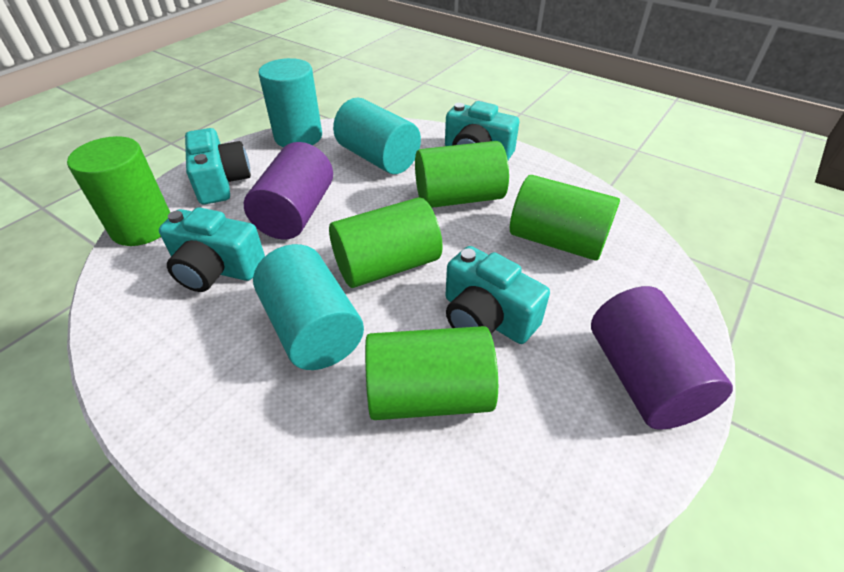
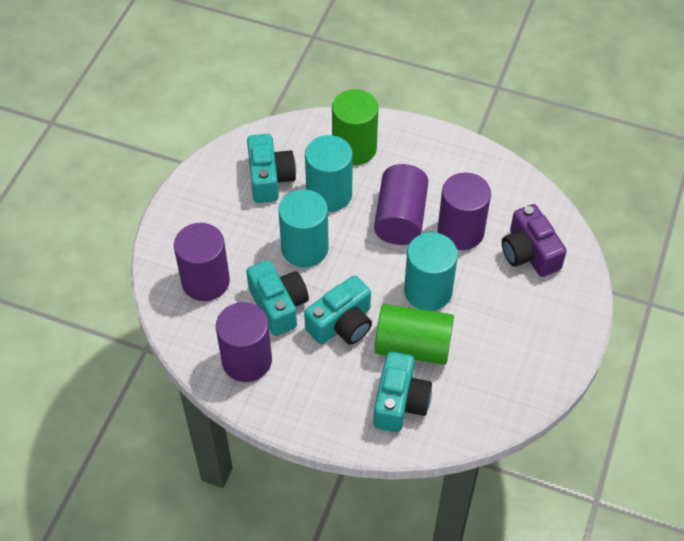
green cylinder: [67,136,171,246] [329,197,443,288] [365,326,498,420] [415,141,509,208] [510,175,620,261] = 5 -> [332,89,378,165] [375,304,454,365] = 2
purple camera: none = 0 -> [502,204,567,277] = 1
purple cylinder: [244,142,333,240] [591,286,733,430] = 2 -> [174,223,230,301] [216,302,272,382] [374,164,428,245] [438,173,491,250] = 4

